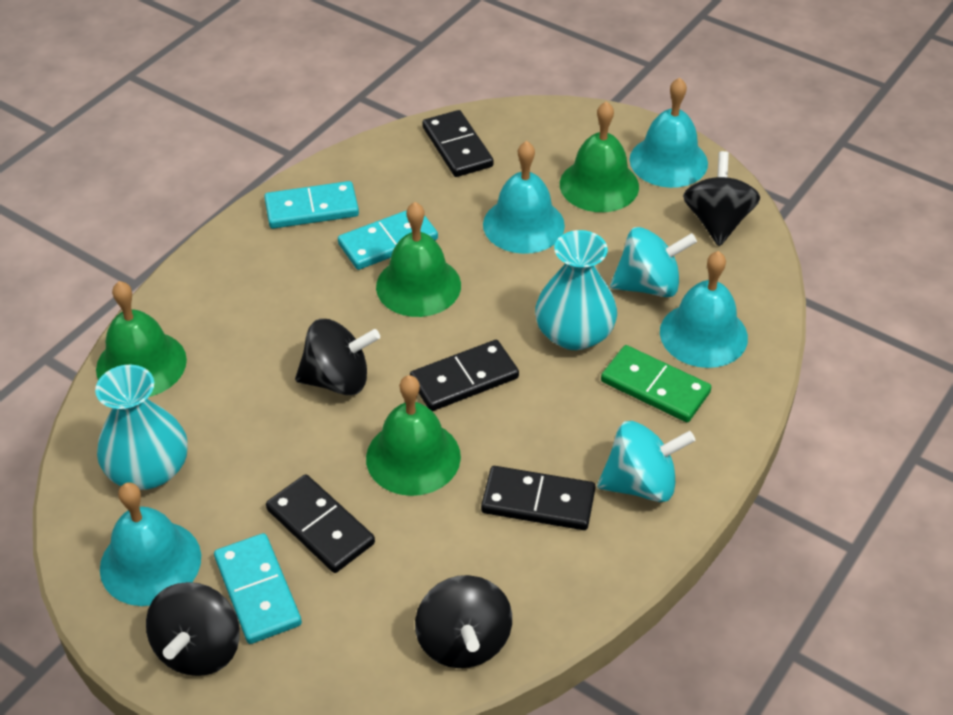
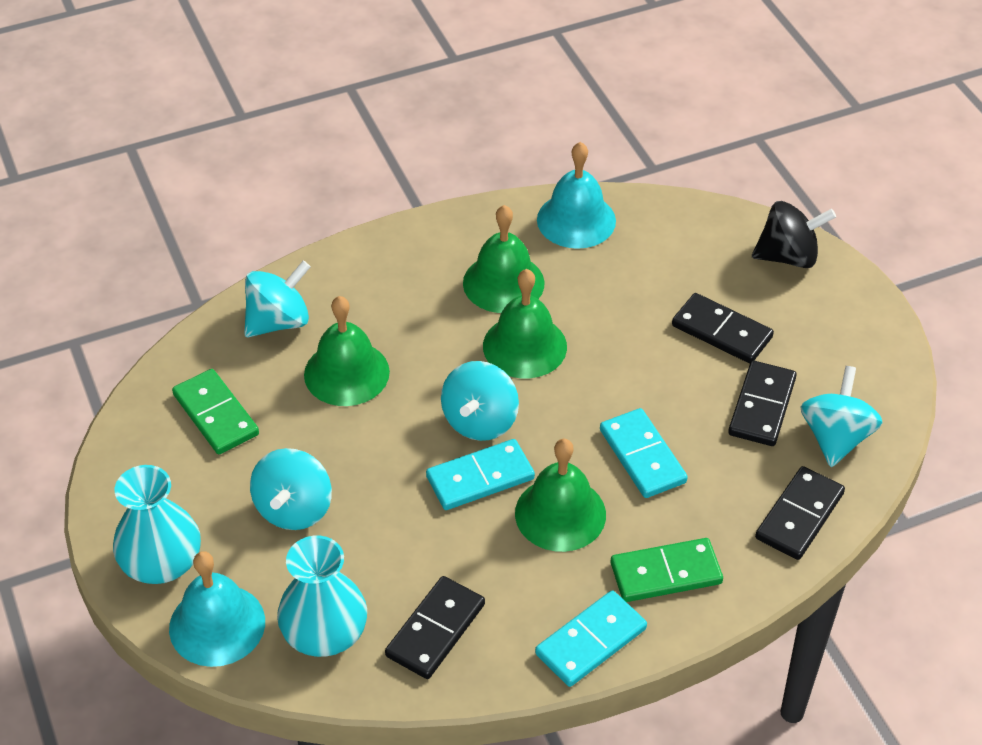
black spinning top: [146,582,240,676] [295,319,380,395] [415,575,512,668] [683,151,760,246] = 4 -> [752,201,836,268] = 1
green domino: [601,345,711,422] = 1 -> [172,369,259,454] [610,538,723,602] = 2
turquoise bell: [100,483,201,606] [483,141,565,254] [630,78,708,188] [660,251,748,368] = 4 -> [169,551,265,667] [537,142,616,249] = 2
turquoise spinning top: [597,421,695,502] [610,227,697,298] = 2 -> [244,261,311,337] [250,448,332,530] [441,361,519,441] [800,366,883,467] = 4

